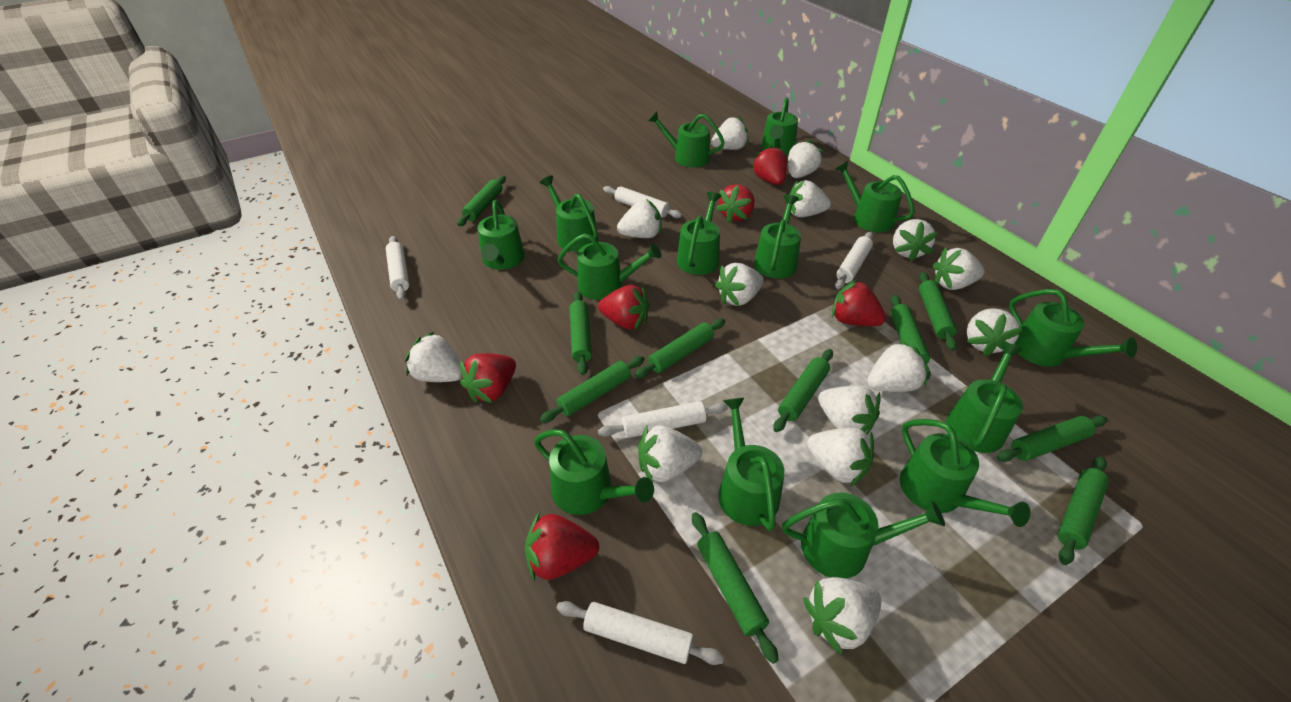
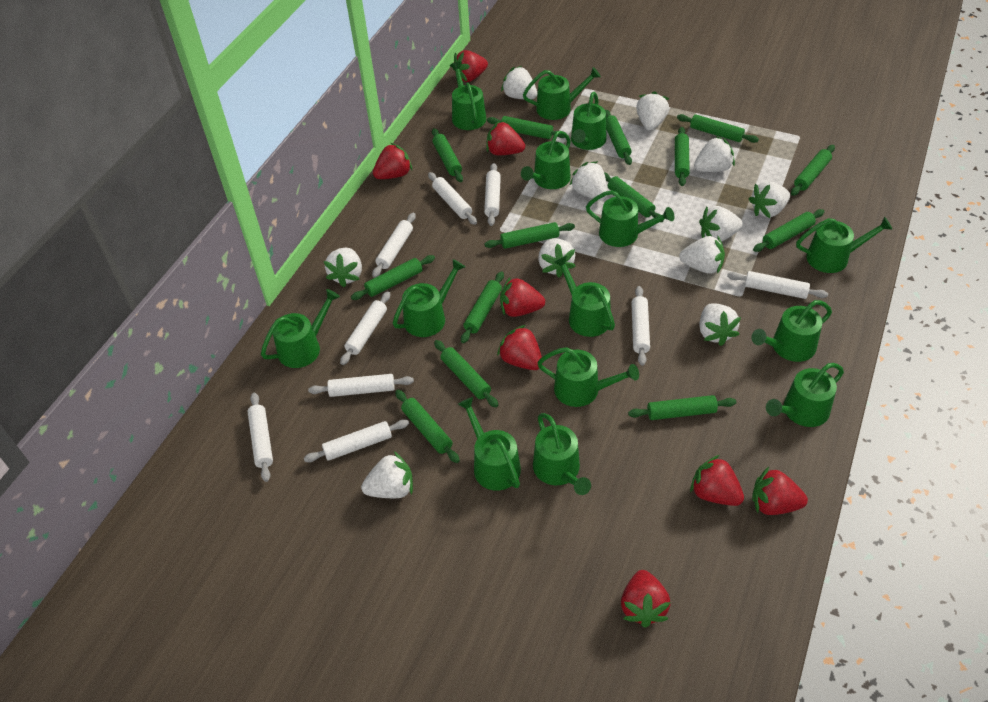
green rolling pin: [457,176,506,226] [540,356,645,423] [569,291,592,375] [635,319,725,378] [692,512,778,664] [773,349,833,432] [890,295,931,380] [919,272,957,351] [997,416,1108,462] [1057,457,1109,565] = 10 -> [351,255,435,300] [395,390,460,463] [432,128,463,182] [434,340,499,408] [461,271,504,343] [484,222,575,249] [487,116,565,139] [604,172,664,222] [605,110,632,165] [628,395,736,420] [675,127,690,186] [677,114,759,143] [753,209,825,252] [791,145,835,196] = 14
red strawberry: [460,353,516,403] [525,511,599,582] [598,285,650,330] [716,184,755,223] [751,145,787,185] [832,279,886,326] = 6 -> [373,143,412,179] [453,50,488,82] [486,121,525,155] [497,325,543,370] [500,276,545,317] [621,570,671,628] [690,455,744,506] [752,467,808,515] = 8
white rolling pin: [386,236,409,300] [557,601,724,665] [598,401,728,438] [603,186,682,218] [835,232,873,289] = 5 -> [247,393,273,482] [304,419,409,462] [308,374,414,397] [340,291,390,365] [372,213,416,278] [428,172,477,225] [484,163,501,226] [631,286,650,366] [727,271,828,299] = 9
white strawberry: [405,332,462,382] [617,199,661,238] [638,425,702,482] [711,116,749,150] [715,263,764,306] [788,140,823,178] [789,180,831,218] [803,577,882,656] [807,428,874,487] [818,386,880,435] [867,340,929,392] [893,219,938,262] [933,248,984,290] [967,308,1023,357] = 14 -> [324,248,362,287] [361,452,413,498] [501,66,537,99] [538,238,576,278] [569,161,607,200] [636,91,669,131] [679,235,725,274] [694,136,735,172] [699,206,743,242] [699,303,741,346] [749,181,790,218] = 11

